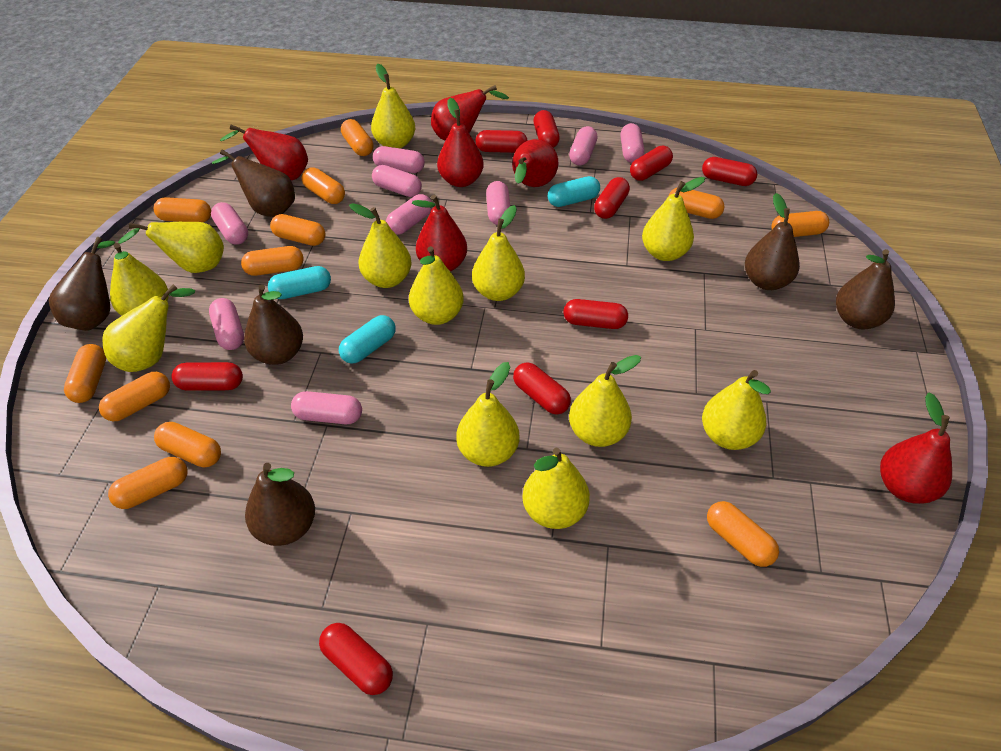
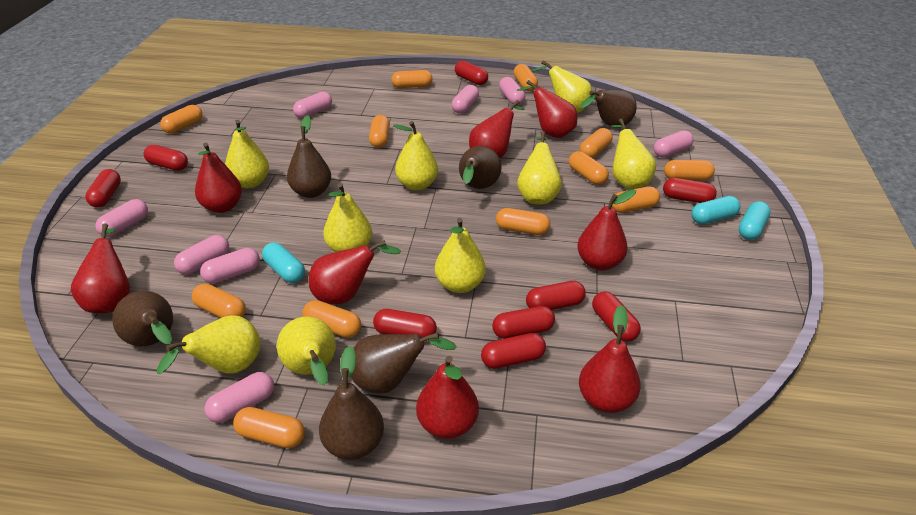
pink capsule: [209,298,244,350] [211,202,248,245] [291,391,362,424] [372,165,422,197] [373,146,425,173] [386,194,432,235] [486,181,510,225] [569,126,597,165] [620,123,644,163] = 9 -> [95,199,148,237] [174,235,229,275] [200,248,260,284] [205,372,274,423] [293,92,332,118] [452,85,479,113] [499,77,525,105] [654,130,694,157] = 8
red pear: [220,125,308,180] [412,195,467,272] [431,85,509,141] [437,98,484,187] [512,139,558,187] [880,392,952,504] = 6 -> [71,223,130,313] [195,143,242,213] [308,240,401,304] [416,356,479,439] [469,100,525,158] [517,80,577,138] [577,189,636,271] [579,305,641,413] = 8
yellow pear: [102,284,195,372] [110,243,169,316] [118,222,224,273] [349,203,411,288] [371,64,415,148] [409,246,464,325] [456,362,519,467] [472,205,525,301] [522,447,590,529] [569,355,641,447] [642,177,705,261] [702,370,771,450] = 12 -> [157,315,260,374] [225,120,269,188] [277,316,336,385] [323,183,372,252] [393,121,438,191] [435,218,486,293] [517,131,562,205] [531,60,592,113] [611,118,656,189] = 9

